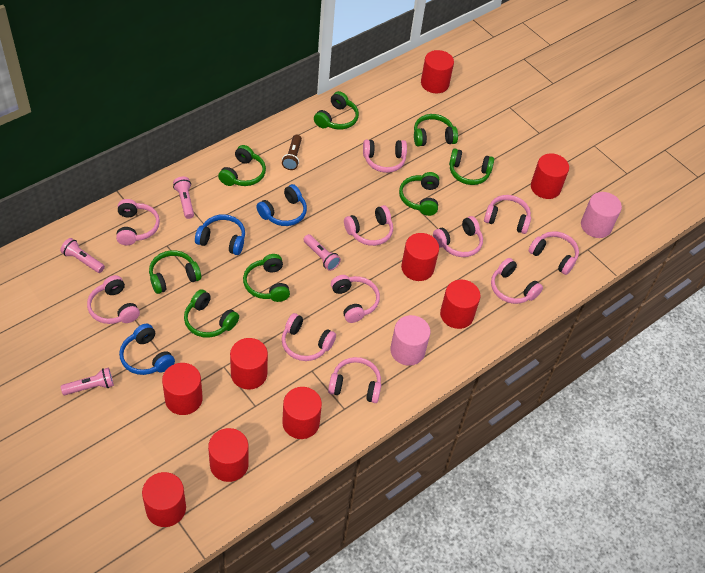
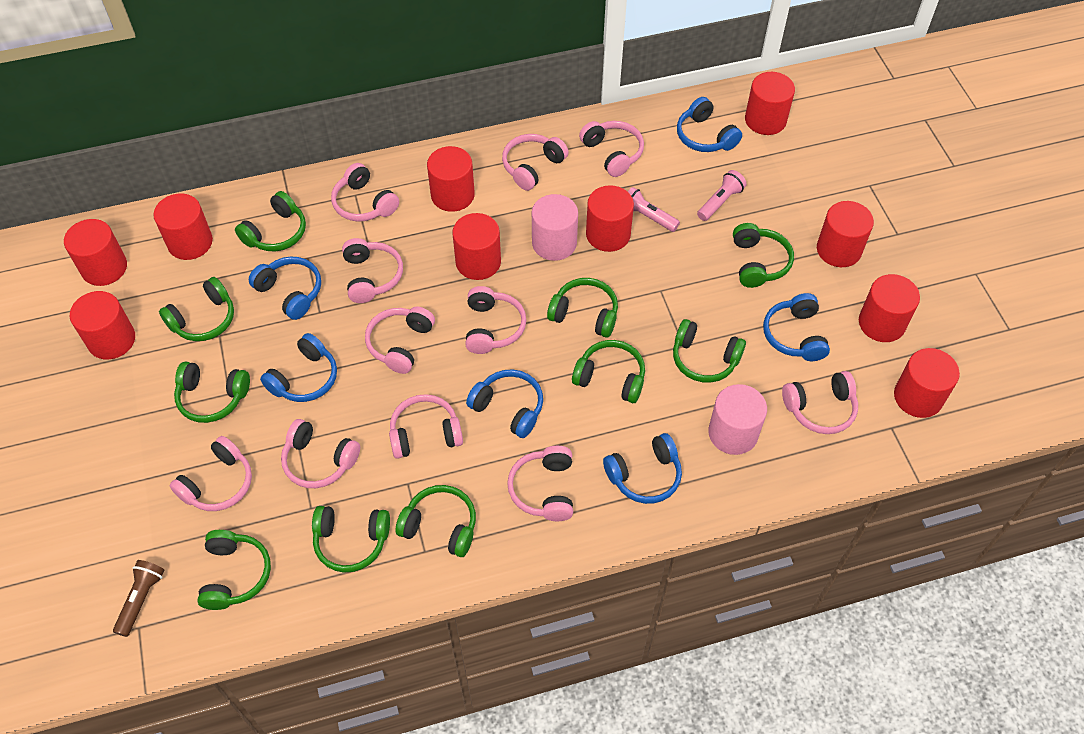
blue headphones: [119,324,175,375] [195,214,245,255] [256,184,307,226] = 3 -> [249,256,321,320] [260,333,337,402] [466,369,543,438] [603,433,682,504] [677,97,742,152] [763,293,830,361] = 6
green headphones: [149,250,201,294] [184,289,239,338] [218,145,266,186] [243,254,290,302] [314,91,359,130] [399,172,439,216] [414,114,458,146] [449,149,494,185] = 8 -> [159,277,234,341] [174,362,250,423] [197,530,271,610] [235,191,306,251] [312,506,390,573] [395,485,476,557] [547,278,618,338] [572,340,645,403] [673,319,746,383] [733,223,794,288] = 10
pink flashlight: [60,238,105,273] [61,368,114,395] [173,177,194,219] [303,234,341,271] = 4 -> [628,187,680,232] [697,170,747,221] = 2
red cylinder: [142,472,186,527] [162,363,203,415] [208,428,249,482] [230,338,268,390] [282,387,322,439] [401,233,439,281] [421,50,454,94] [440,280,481,329] [531,153,569,199] = 9 -> [64,219,127,286] [70,291,135,360] [153,194,213,260] [427,146,475,212] [452,213,501,280] [586,185,634,252] [745,72,795,135] [817,201,874,267] [859,274,920,342] [894,348,960,418] = 10

